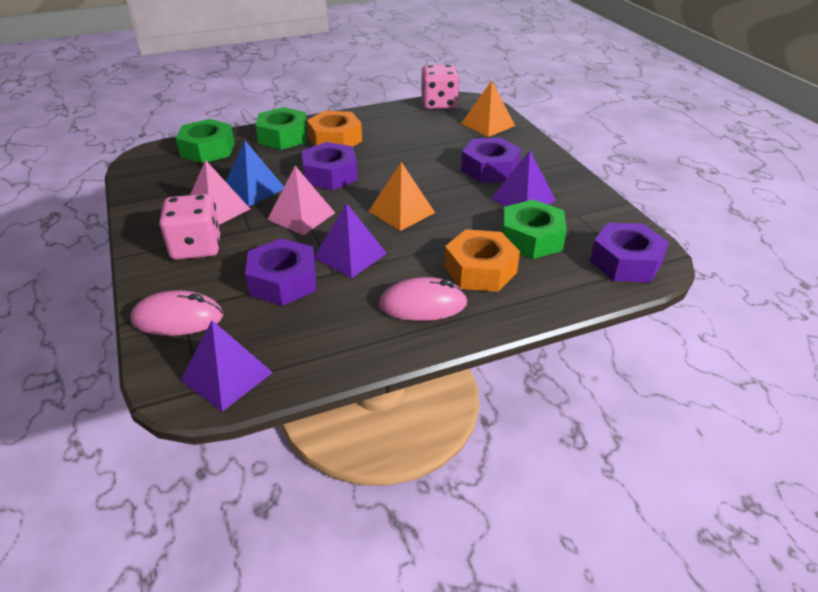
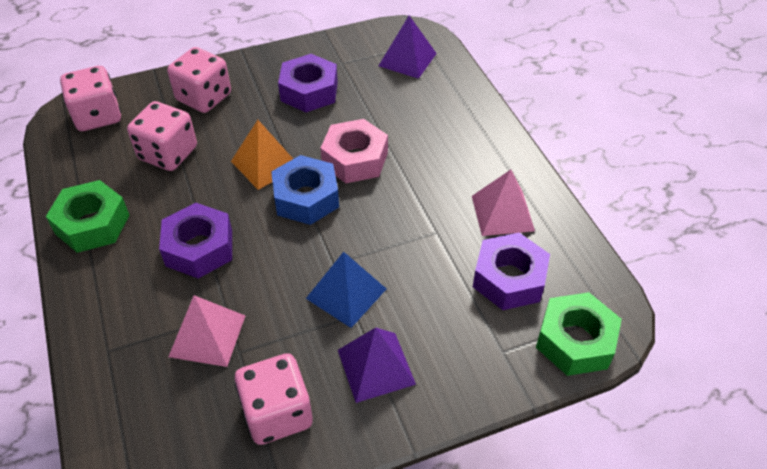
blue nut: none = 0 -> [271,155,339,225] = 1
green nut: [176,119,235,164] [255,107,308,150] [502,200,567,259] = 3 -> [46,180,129,253] [536,292,622,376] = 2
orange nut: [307,111,362,146] [444,229,520,292] = 2 -> none = 0
orange pyramid: [368,162,435,231] [461,80,515,137] = 2 -> [231,120,293,190] = 1
pink dice: [159,194,221,260] [421,65,459,109] = 2 -> [60,66,121,131] [127,101,197,171] [167,47,231,113] [235,353,313,445] = 4
pink mouse: [131,290,223,336] [379,277,468,321] = 2 -> none = 0
pink nut: none = 0 -> [321,119,388,183] = 1
purple nut: [245,238,316,306] [302,142,358,190] [461,138,521,183] [590,223,669,282] = 4 -> [159,203,232,279] [278,54,338,112] [473,233,550,310] = 3
purple pyramid: [180,320,273,412] [314,203,387,278] [491,150,556,206] = 3 -> [338,327,416,403] [379,16,437,79] = 2

